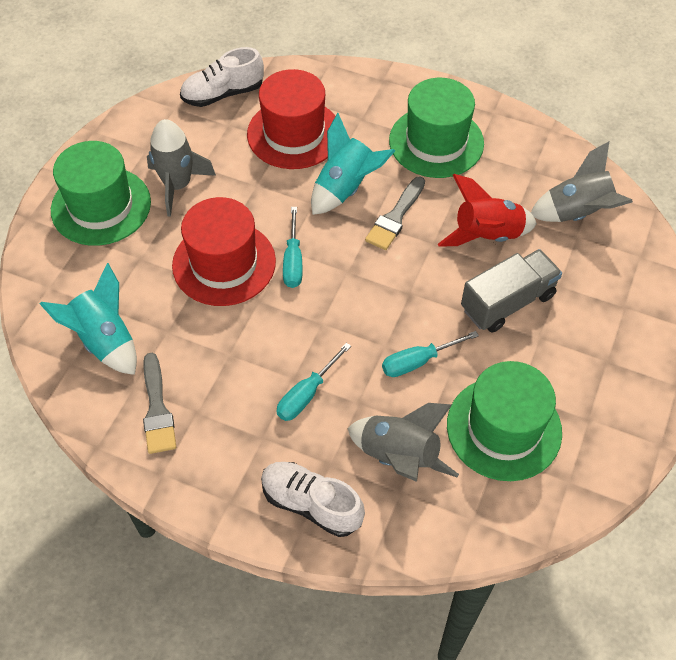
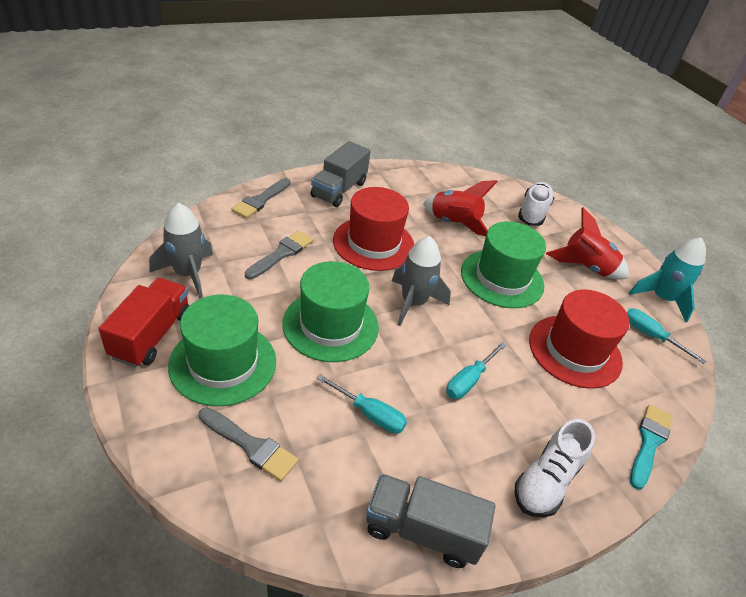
grey brush: [143,353,176,454] [365,176,425,250] = 2 -> [198,408,298,481] [232,178,290,218] [245,231,313,279] = 3
grey rocket: [147,119,216,217] [347,403,459,482] [531,142,633,222] = 3 -> [149,203,213,298] [392,236,451,326] = 2
grey truck: [461,249,562,332] = 1 -> [311,141,371,207] [366,474,496,568] = 2
red rocket: [438,174,537,247] = 1 -> [423,180,498,236] [546,207,629,280] = 2
red truck: none = 0 -> [99,278,190,367] = 1
turquoise brush: none = 0 -> [630,404,673,490] = 1
turquoise rocket: [40,263,137,375] [311,113,395,215] = 2 -> [629,237,706,322] = 1

